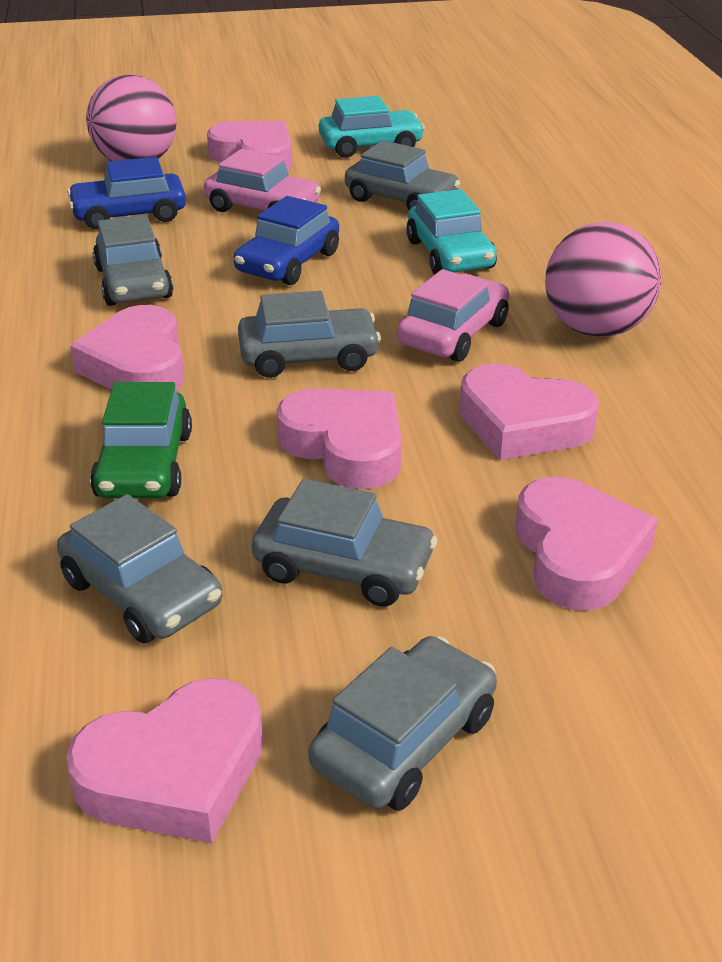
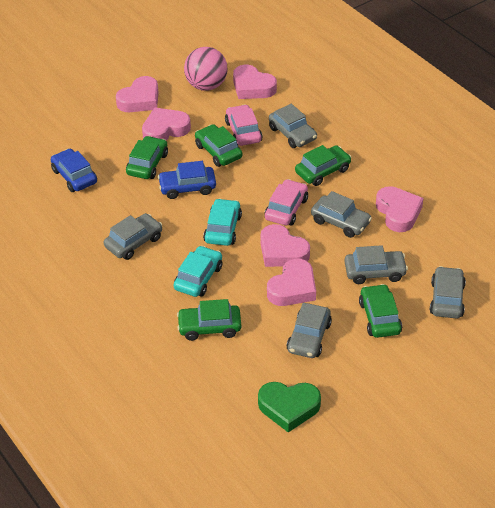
green car: [90,382,192,498] = 1 -> [126,136,168,179] [177,299,241,341] [195,124,242,167] [295,145,351,186] [359,284,402,338] = 5
green heart: none = 0 -> [258,382,321,433] = 1
pink ball: [86,74,176,161] [545,222,661,337] = 2 -> [184,47,228,91] = 1

